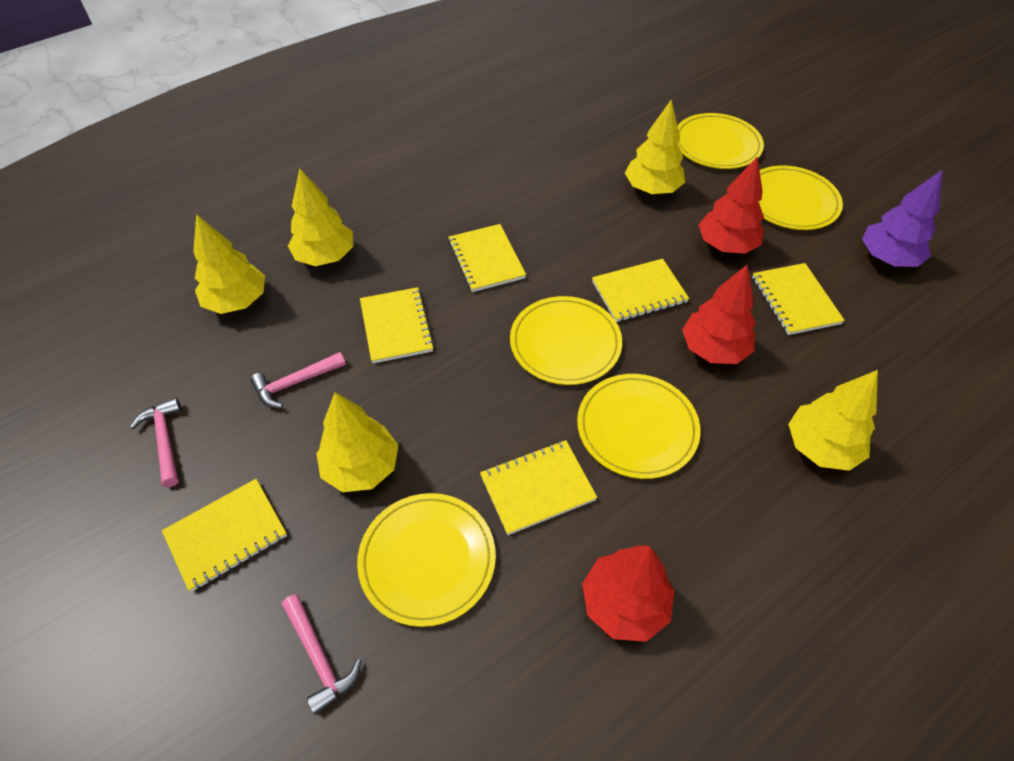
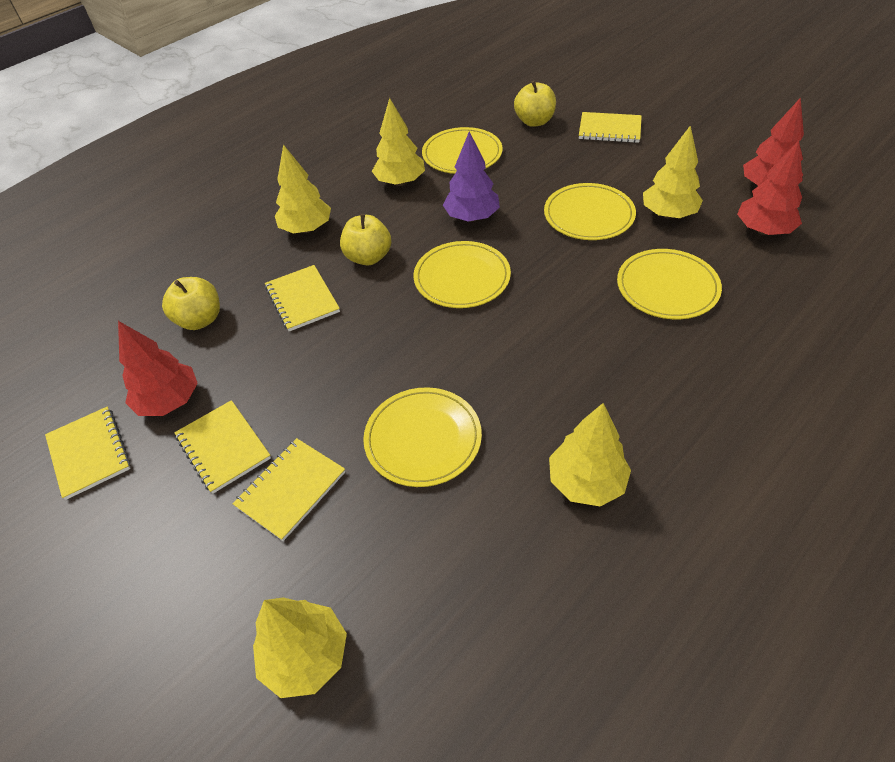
pink hammer: [130,398,182,487] [250,352,346,408] [282,594,361,715] = 3 -> none = 0
yellow apple: none = 0 -> [162,277,220,330] [340,214,391,266] [514,81,556,127] = 3
yellow notebook: [162,479,287,592] [360,287,435,363] [448,224,526,292] [480,440,597,535] [592,259,689,322] [752,263,845,335] = 6 -> [45,406,131,500] [174,400,271,494] [232,438,345,541] [265,265,340,332] [579,112,642,143] = 5

